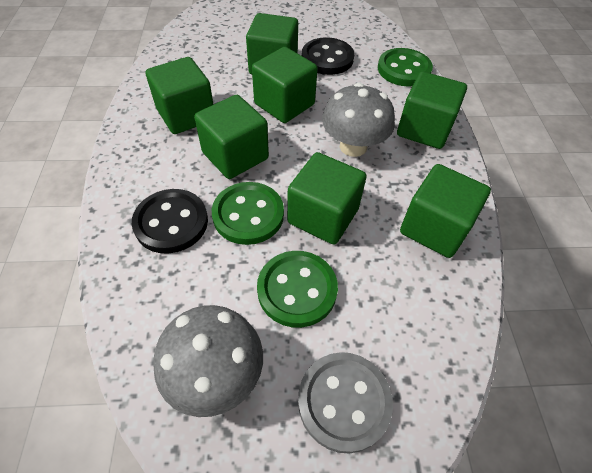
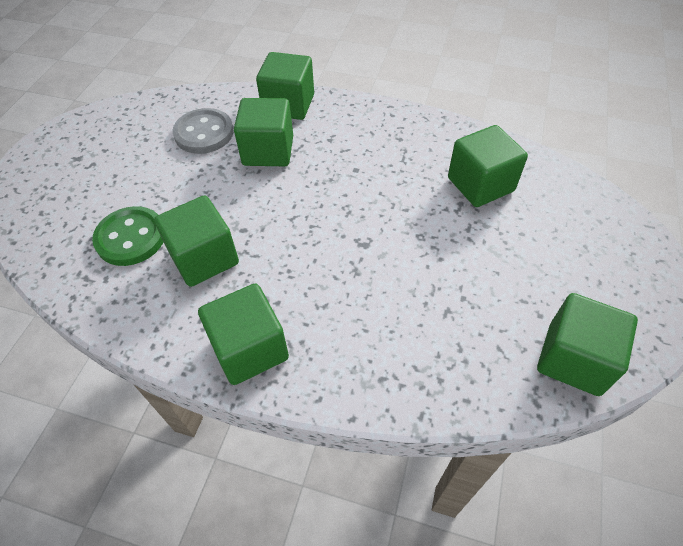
black button: [132,189,208,254] [302,37,354,75] = 2 -> none = 0
green button: [212,182,284,245] [257,251,338,328] [378,48,433,86] = 3 -> [92,206,163,266] = 1
green cube: [146,57,214,134] [194,95,269,179] [246,13,298,74] [252,47,318,123] [287,152,367,244] [397,72,467,149] [400,164,491,258] = 7 -> [154,196,239,287] [198,284,289,385] [234,98,293,166] [256,52,314,120] [448,125,528,207] [537,293,638,396] = 6
grey mushroom: [153,305,263,417] [322,83,395,157] = 2 -> none = 0

